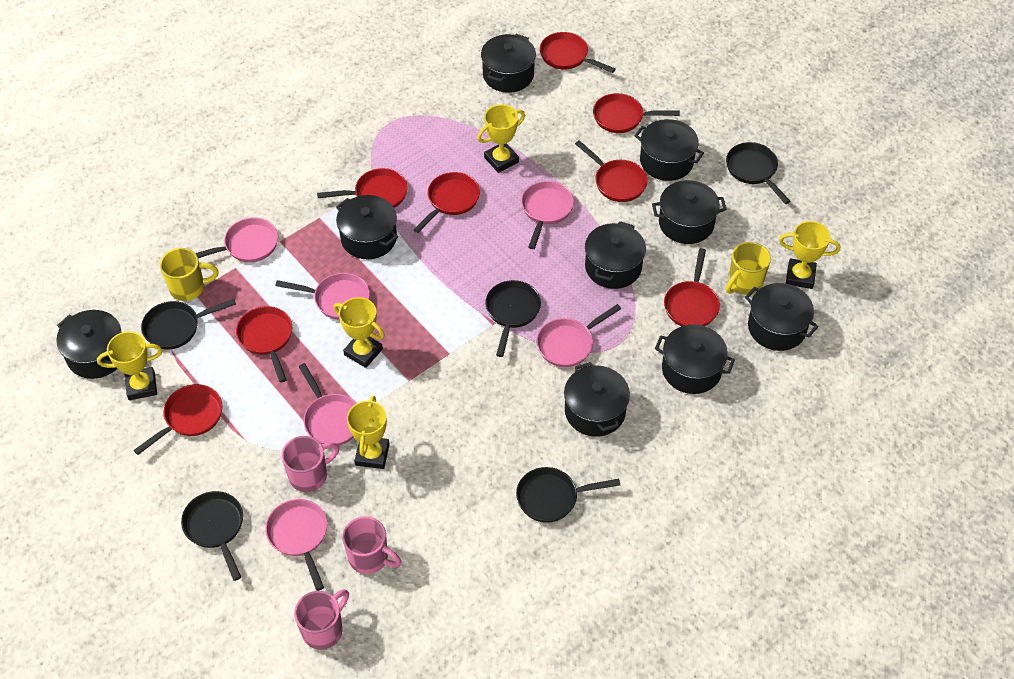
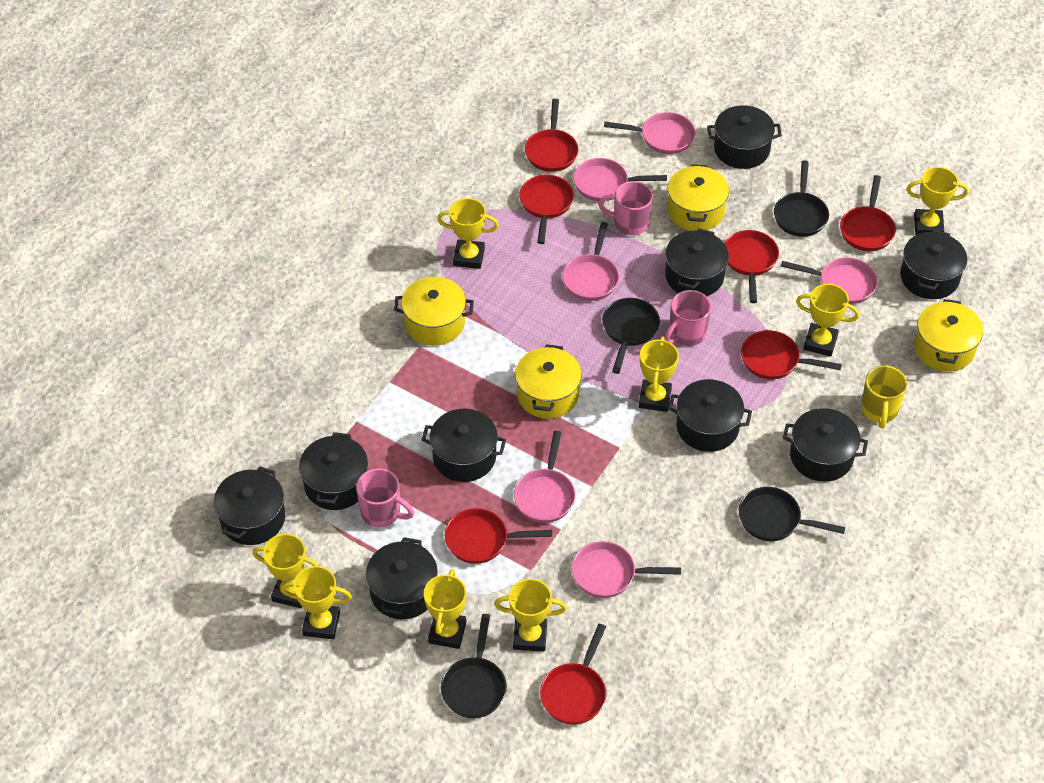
black pan: [141,299,236,350] [181,491,243,581] [485,280,541,357] [516,467,620,523] [726,142,790,204] = 5 -> [441,614,507,718] [602,298,660,374] [739,487,845,541] [774,160,829,237] = 4
red pan: [134,384,222,455] [236,306,292,383] [317,168,408,208] [413,172,480,233] [540,32,616,73] [575,140,648,202] [593,93,680,133] [664,248,720,326] = 8 -> [445,508,552,564] [519,175,574,244] [525,99,578,172] [540,624,606,725] [724,230,779,303] [741,330,842,379] [840,175,896,251] = 7
yellow mug: [160,248,219,301] [726,242,771,295] = 2 -> [861,365,907,429] = 1
yellow pot: none = 0 -> [394,277,474,346] [515,344,582,419] [667,164,729,231] [914,299,983,372] = 4
yellow trophy: [97,331,162,400] [333,297,385,368] [347,396,390,469] [477,104,525,173] [779,221,840,289] = 5 -> [252,534,319,608] [281,566,352,639] [424,569,466,649] [437,198,499,269] [494,579,567,652] [639,336,679,412] [796,284,859,357] [907,167,969,235] = 8

